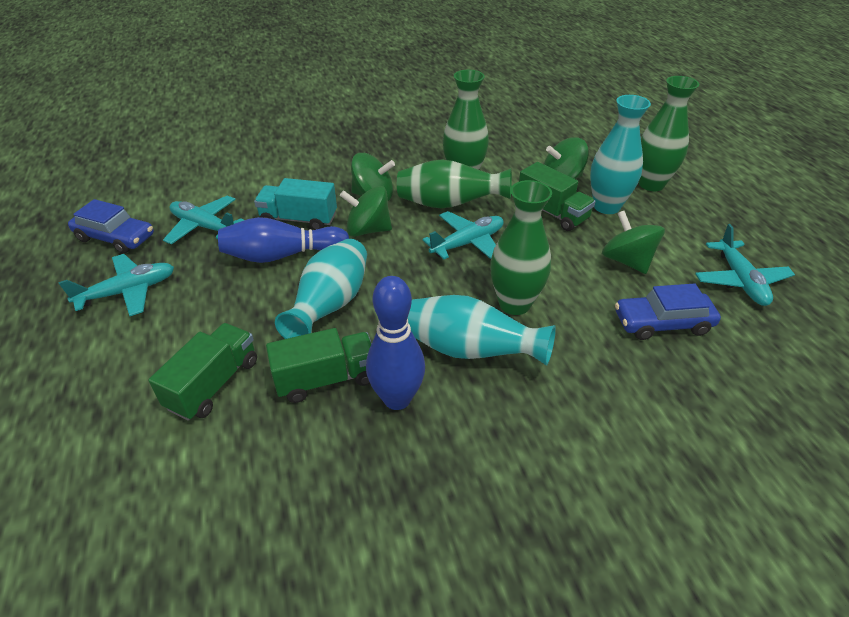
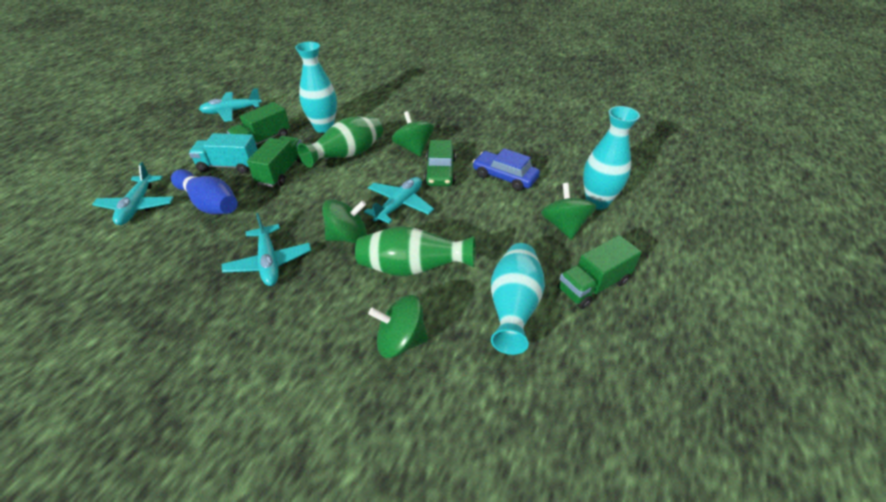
blue bowling pin: [218,217,349,263] [366,276,425,410] = 2 -> [171,169,238,214] = 1
blue car: [68,199,154,254] [615,283,721,340] = 2 -> [473,148,540,191] = 1
green car: none = 0 -> [424,140,456,186] = 1
green vase: [397,159,512,208] [443,70,489,170] [490,180,552,315] [639,76,699,191] = 4 -> [297,117,383,168] [355,226,476,276] = 2

